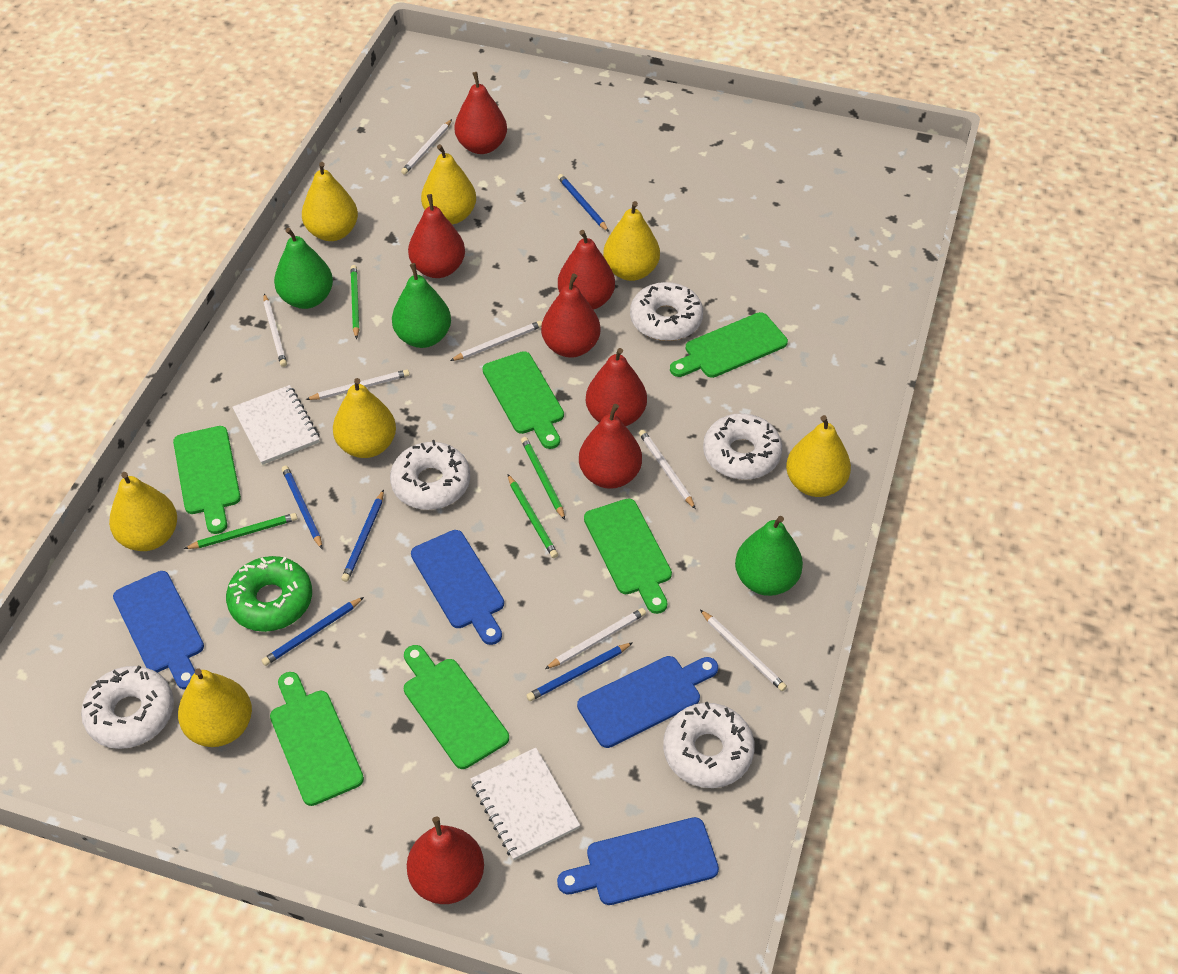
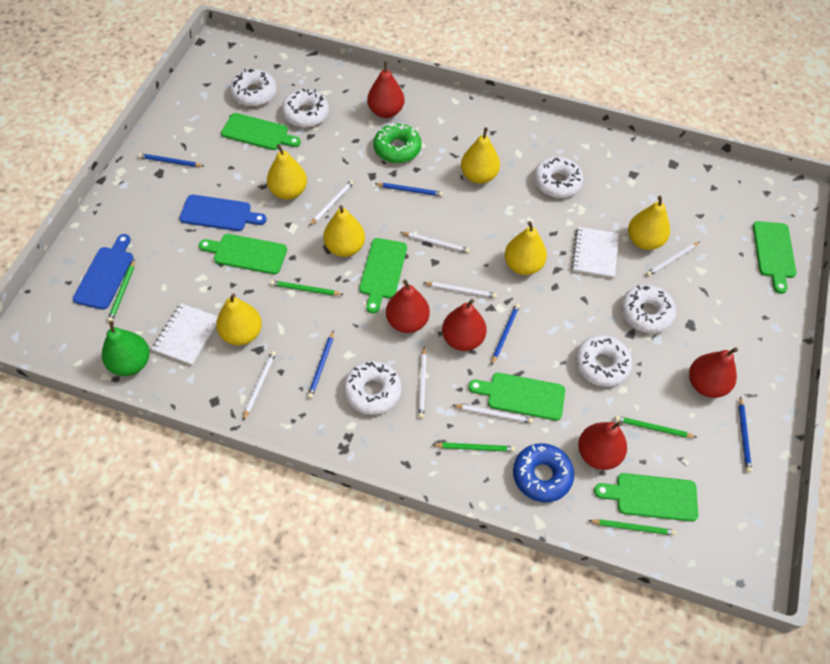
blue cutting board: [113,571,204,689] [411,530,504,645] [557,817,719,905] [577,656,718,748] = 4 -> [73,234,133,310] [179,195,267,231] = 2
blue donut: none = 0 -> [513,443,574,502] = 1
green pear: [274,228,333,309] [392,263,451,348] [735,516,803,596] = 3 -> [102,321,150,376] = 1
green pencil: [184,513,298,549] [350,265,359,339] [508,474,558,558] [521,437,565,520] = 4 -> [107,259,135,322] [270,280,344,296] [432,442,515,452] [588,519,676,536] [615,416,696,438] = 5
red pear: [407,816,484,904] [408,194,465,278] [454,72,507,154] [541,274,600,358] [558,230,615,310] [579,404,642,489] [586,348,647,426] = 7 -> [367,61,404,118] [386,280,430,333] [442,299,487,351] [578,421,627,470] [689,347,738,398] = 5
white donut: [81,665,174,749] [390,440,470,510] [630,282,703,341] [663,702,755,788] [703,413,782,480] = 5 -> [230,69,277,107] [282,89,329,127] [344,361,401,415] [534,157,583,198] [575,335,632,387] [621,285,676,333] = 6
yellow pear: [109,472,177,551] [178,669,252,747] [302,162,358,241] [333,378,396,458] [421,144,476,224] [603,201,660,281] [786,415,851,497] = 7 -> [216,293,262,345] [267,144,307,200] [323,205,365,257] [461,127,500,184] [505,221,547,275] [628,196,670,250] = 6

